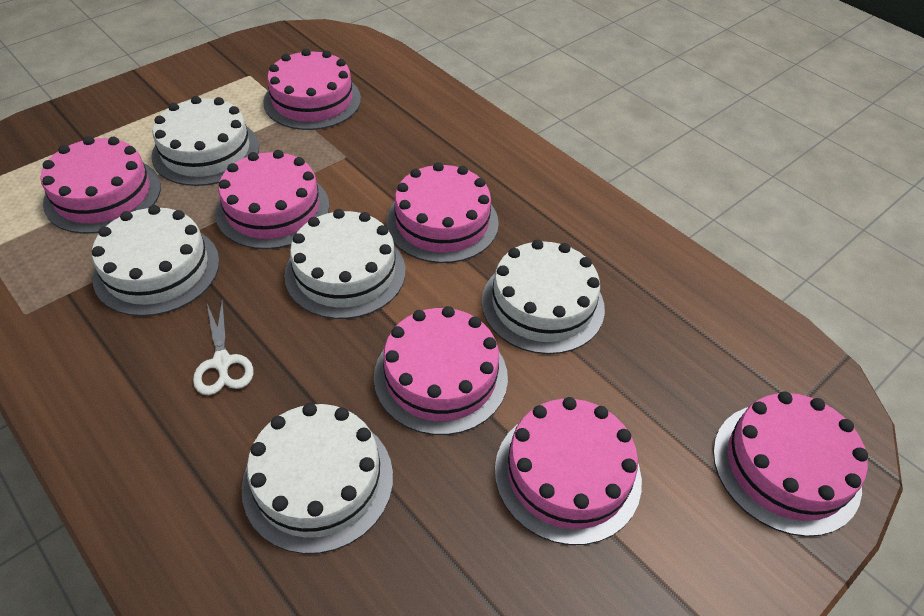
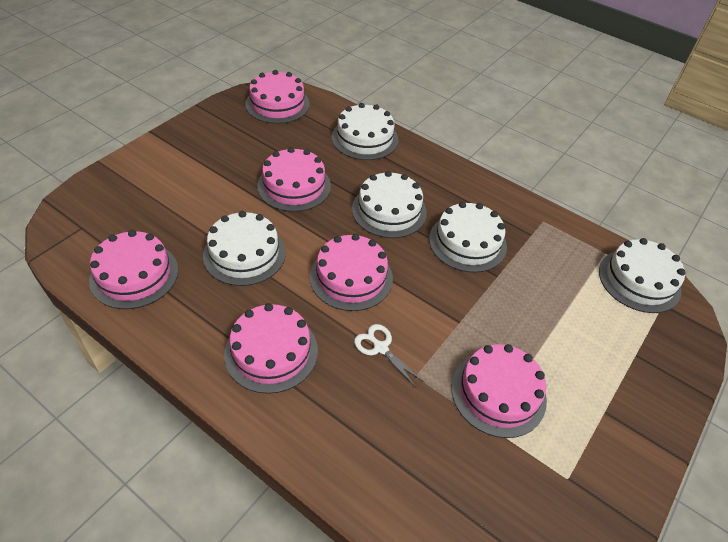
pink cake: [41,136,161,234] [215,150,329,249] [263,49,361,130] [374,306,508,435] [386,162,499,263] [495,397,642,545] [713,391,868,537] = 7 -> [89,230,178,309] [224,303,318,394] [245,70,310,124] [257,147,331,212] [310,234,393,311] [452,344,547,438] = 6

